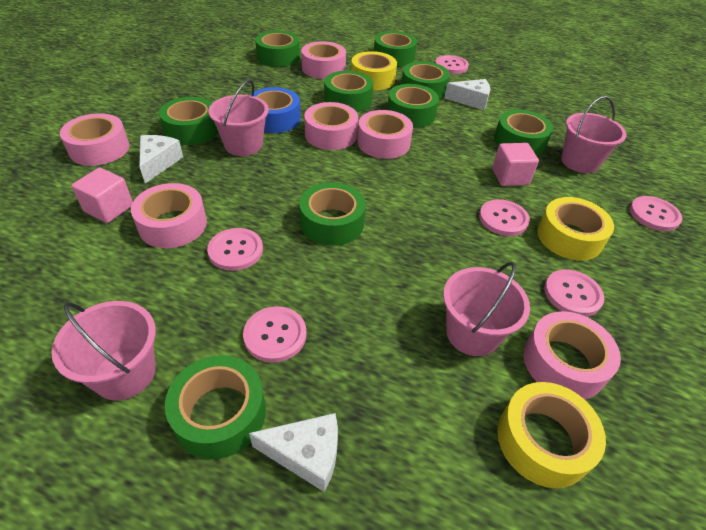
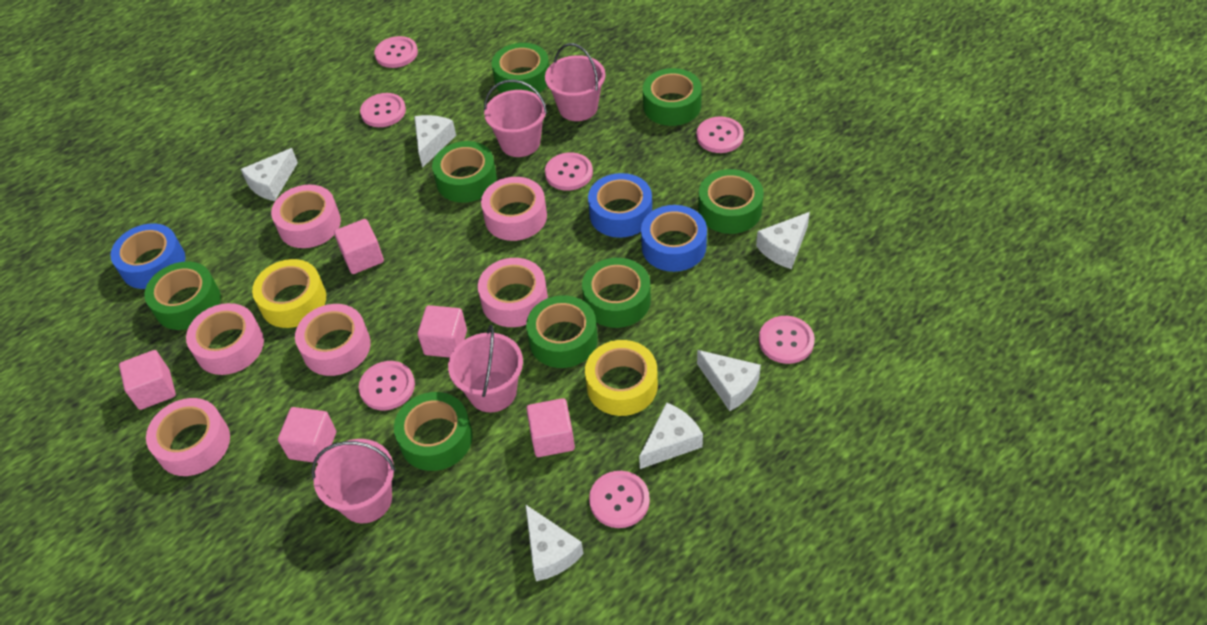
blue tape: [250,87,301,133] = 1 -> [110,224,185,289] [588,173,652,238] [641,205,707,272] = 3
green tape: [159,97,218,145] [165,355,266,459] [255,31,300,67] [299,182,366,246] [324,71,373,112] [374,31,417,67] [387,84,439,128] [401,61,450,99] [494,110,553,156] = 9 -> [144,261,221,330] [394,392,473,471] [432,141,497,203] [492,43,549,94] [526,295,598,368] [582,258,651,328] [643,68,702,126] [698,169,764,234] = 8
pink button: [207,228,263,271] [243,306,307,363] [435,55,469,74] [479,199,530,236] [544,270,604,317] [630,196,682,231] = 6 -> [359,361,415,410] [360,93,406,127] [374,36,418,68] [545,152,593,191] [589,471,650,528] [697,116,744,153] [759,316,815,364] = 7
pink cube: [71,168,133,223] [492,143,539,186] = 2 -> [119,350,176,410] [278,407,336,463] [334,219,384,274] [417,305,467,358] [526,398,575,457] = 5
white cheese: [139,135,183,184] [249,413,338,492] [444,79,490,110] = 3 -> [241,148,298,201] [414,115,456,168] [525,504,583,581] [639,402,703,469] [697,350,761,411] [756,212,810,269] = 6
yellow tape: [351,51,397,90] [497,382,606,488] [537,197,614,261] = 3 -> [252,259,326,328] [585,340,658,416] = 2

